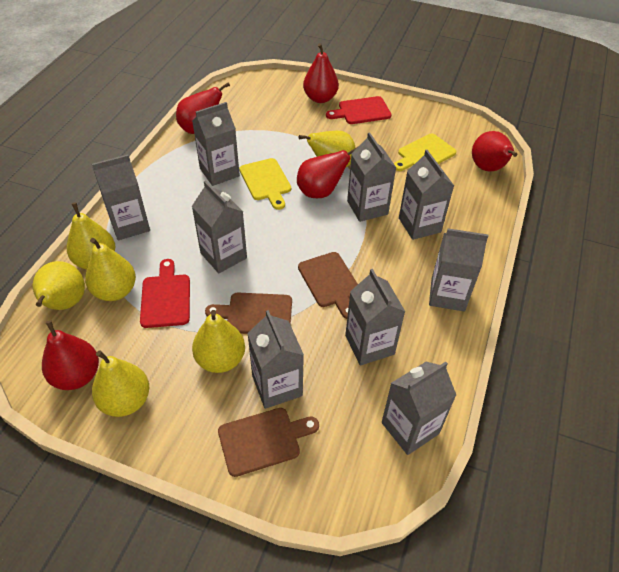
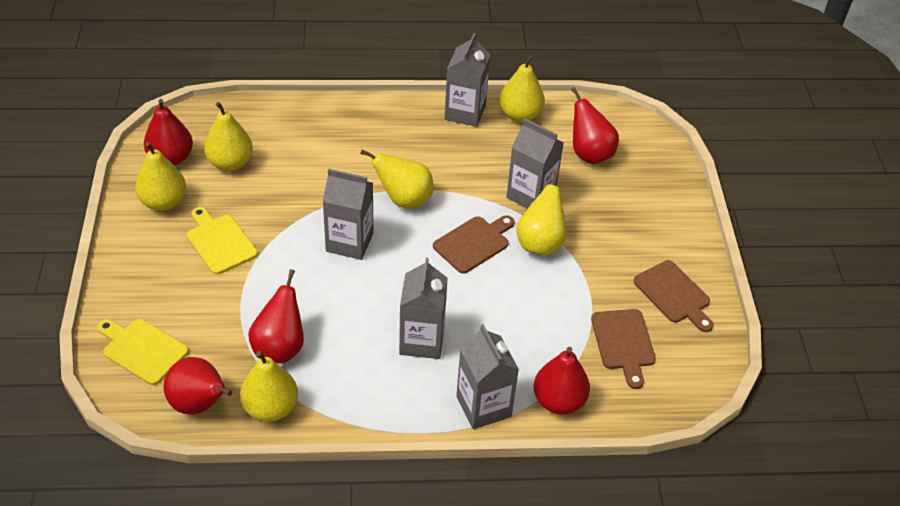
grey carton: [92,154,150,240] [192,102,240,186] [192,181,247,273] [247,310,304,409] [345,269,405,366] [347,132,396,222] [382,362,456,455] [399,150,454,240] [429,228,488,311] = 9 -> [323,169,374,260] [399,258,448,359] [444,33,490,127] [456,324,519,429] [506,119,564,209] = 5
red cutting board: [140,259,190,328] [326,96,391,124] = 2 -> none = 0

